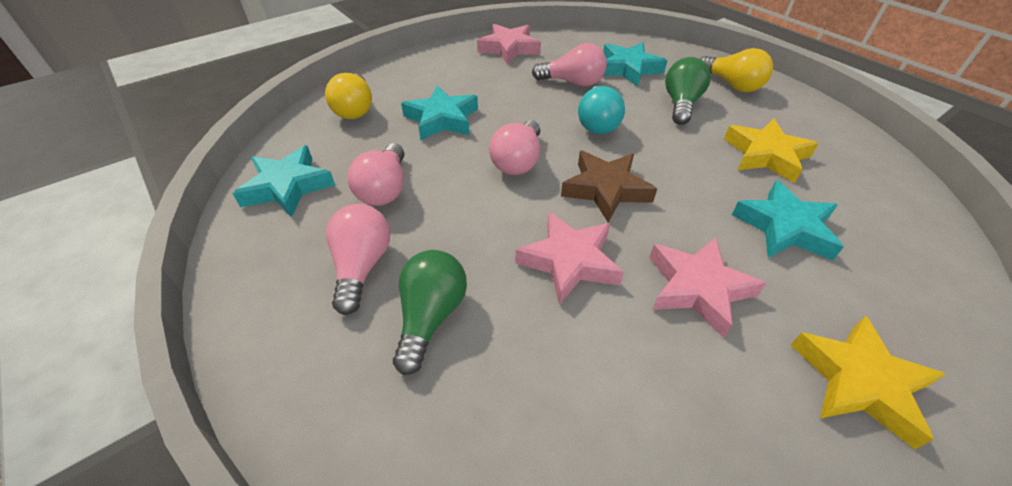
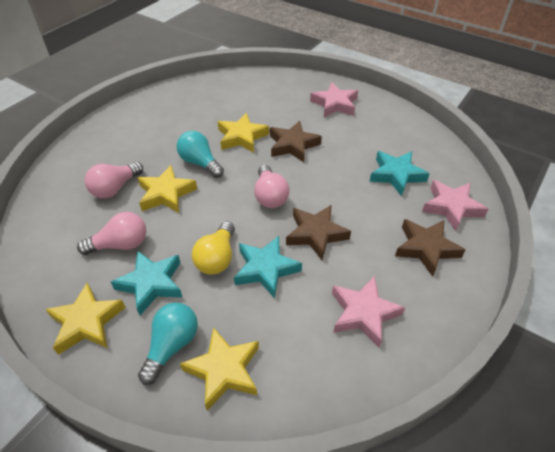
brown star: [561,151,657,223] = 1 -> [270,121,322,162] [286,205,351,260] [395,219,465,277] = 3
green light bulb: [393,250,467,375] [665,57,711,125] = 2 -> none = 0
pink light bulb: [326,204,390,315] [347,143,405,206] [489,120,540,175] [532,43,607,87] = 4 -> [77,212,146,255] [85,162,143,198] [254,165,290,208] = 3
turquoise light bulb: [578,86,625,134] = 1 -> [138,302,198,385] [176,131,224,178] = 2
turquoise star: [233,145,335,218] [401,85,478,140] [603,42,667,87] [732,180,844,260] = 4 -> [111,251,183,315] [234,236,302,299] [369,151,430,196] = 3
yellow light bulb: [325,73,372,119] [701,48,773,92] = 2 -> [192,221,235,275] = 1
yellow star: [724,119,819,183] [791,316,946,449] = 2 -> [45,283,126,355] [137,165,197,213] [180,327,259,411] [218,113,269,153] = 4

